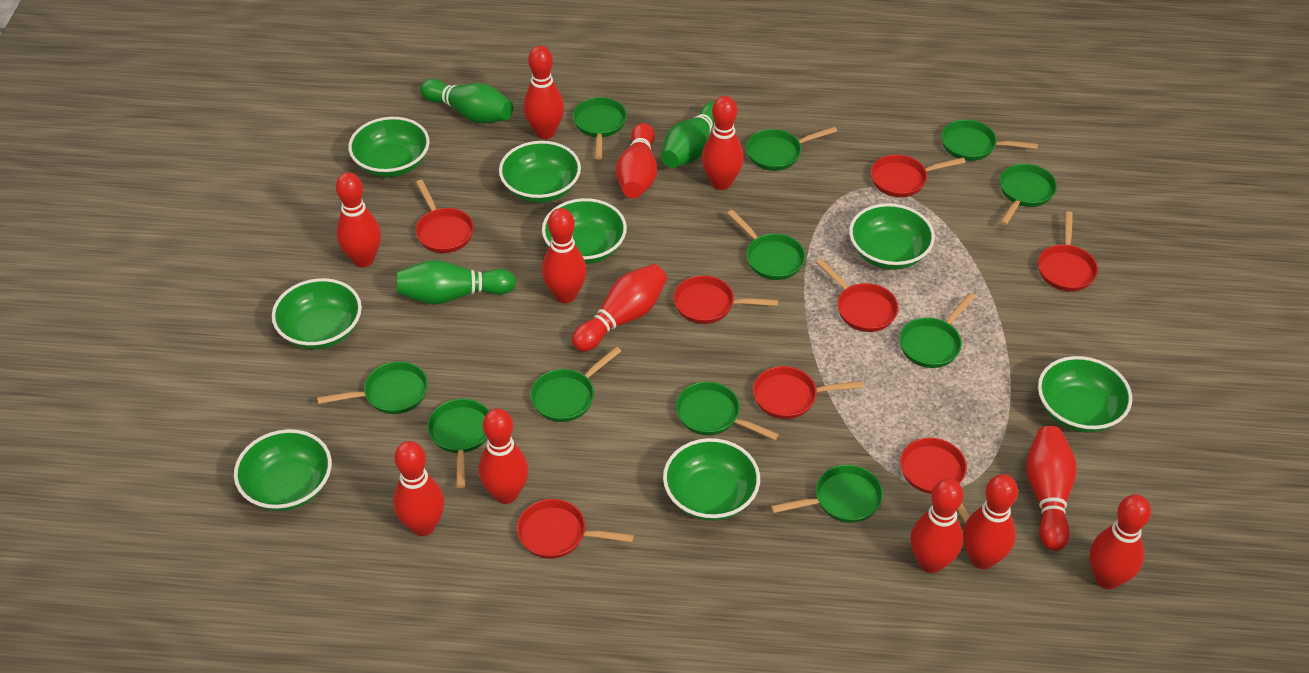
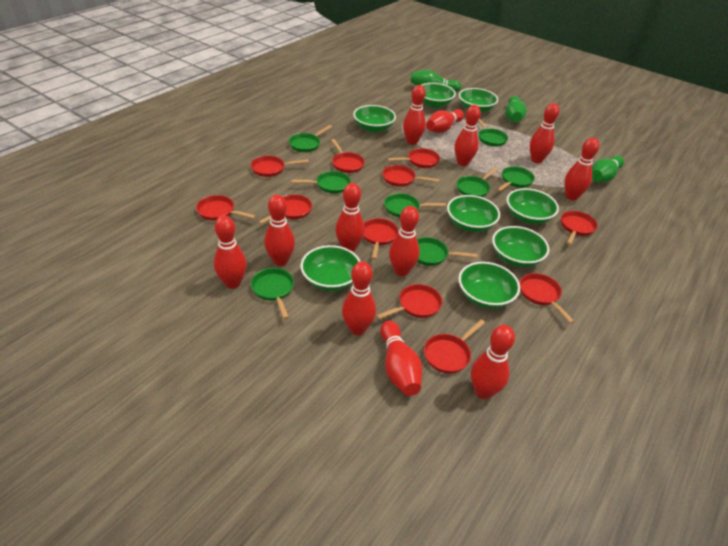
green pan: [317,361,428,414] [427,399,489,488] [530,347,621,422] [573,97,627,159] [676,382,779,440] [727,210,806,280] [746,126,837,171] [771,465,883,523] [899,293,975,368] [941,120,1038,161] [1000,164,1057,225] = 11 -> [251,268,294,319] [289,125,332,152] [291,171,351,193] [384,193,446,217] [417,237,478,266] [457,167,499,197] [478,118,508,147] [497,166,535,191] = 8
red pan: [415,180,474,253] [517,499,634,559] [673,275,778,324] [753,366,863,419] [816,258,899,332] [871,155,966,197] [900,438,970,523] [1038,211,1098,292] = 8 -> [196,195,256,221] [251,156,309,177] [258,194,312,224] [331,139,365,173] [363,218,399,260] [376,284,442,319] [382,165,440,187] [387,148,440,168] [424,319,485,374] [520,273,575,323] [561,211,598,245] = 11

